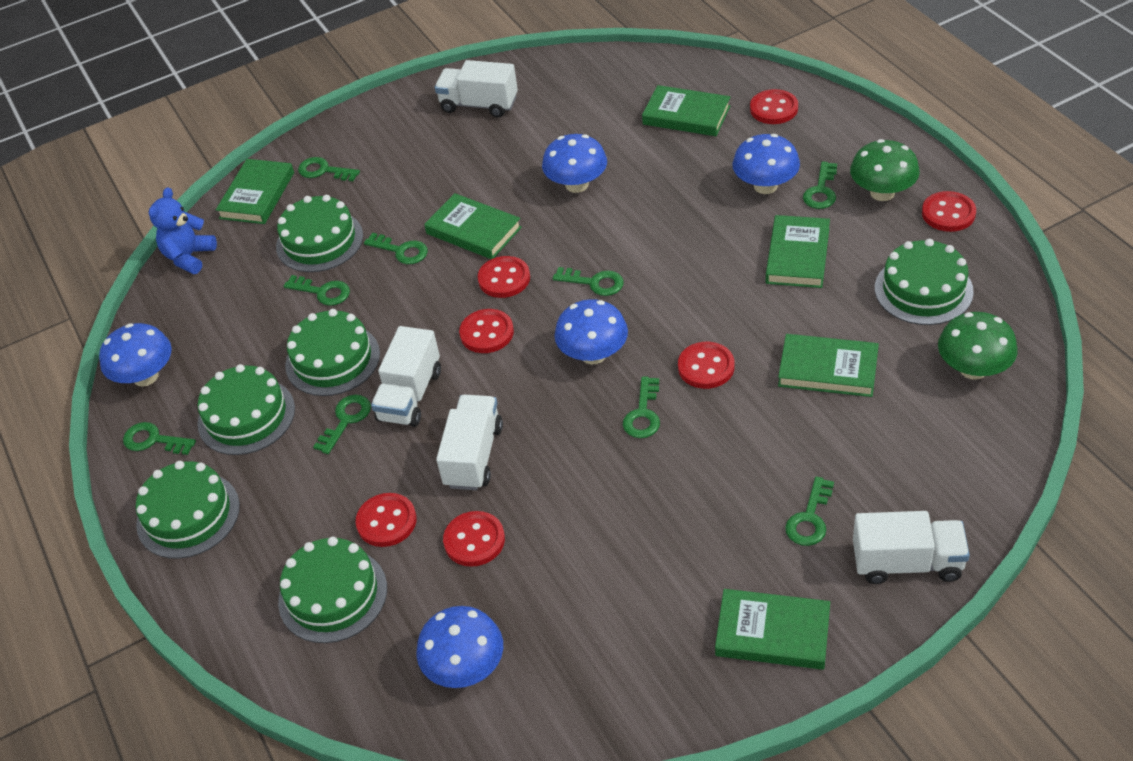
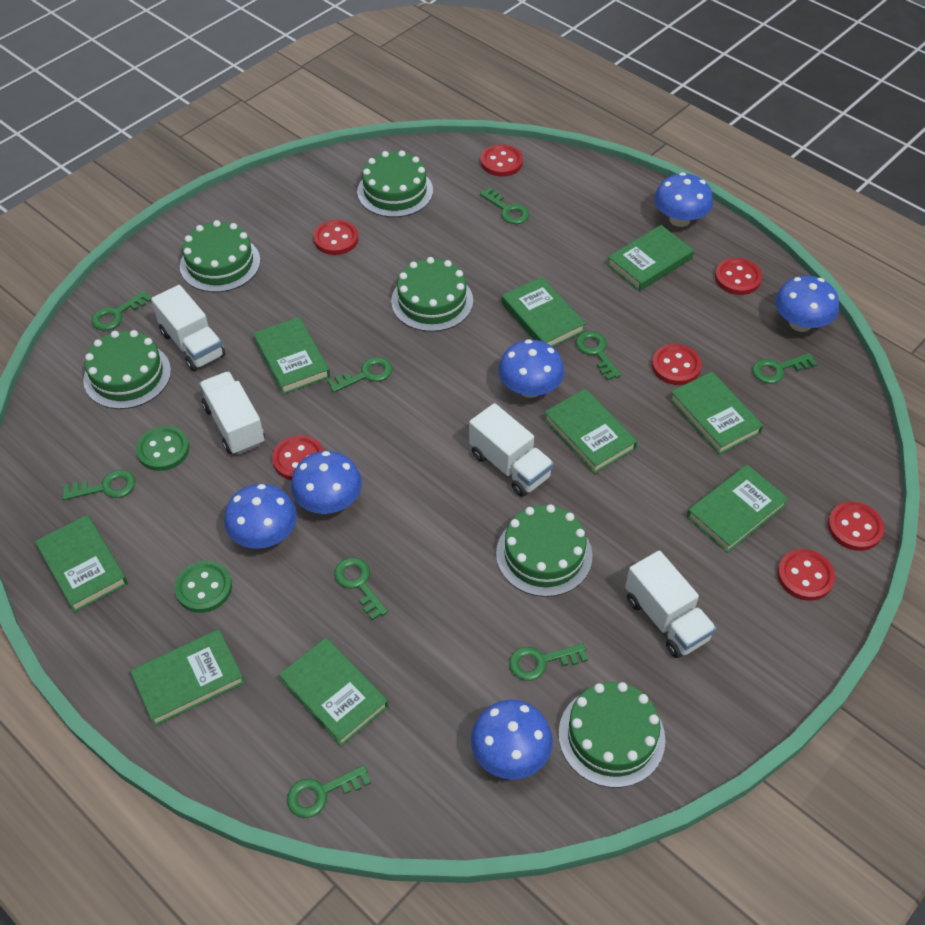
blue mushroom: [99,323,172,387] [417,606,503,688] [542,134,607,193] [554,299,628,364] [732,134,800,194] = 5 -> [224,484,297,548] [291,451,362,514] [471,700,553,780] [498,339,564,398] [654,172,713,227] [775,275,839,332] = 6
blue teddy bear: [149,187,217,274] = 1 -> none = 0
green book: [216,159,294,224] [424,193,522,259] [642,85,731,136] [715,589,830,670] [766,215,830,288] [778,334,879,397] = 6 -> [35,515,128,612] [130,629,245,726] [253,317,330,395] [279,637,388,746] [501,277,586,347] [544,389,637,474] [607,225,694,291] [669,372,763,455] [687,465,789,553] = 9
green button: none = 0 -> [136,426,189,471] [175,561,232,613] = 2
green mushroom: [850,139,920,201] [938,312,1018,380] = 2 -> none = 0

